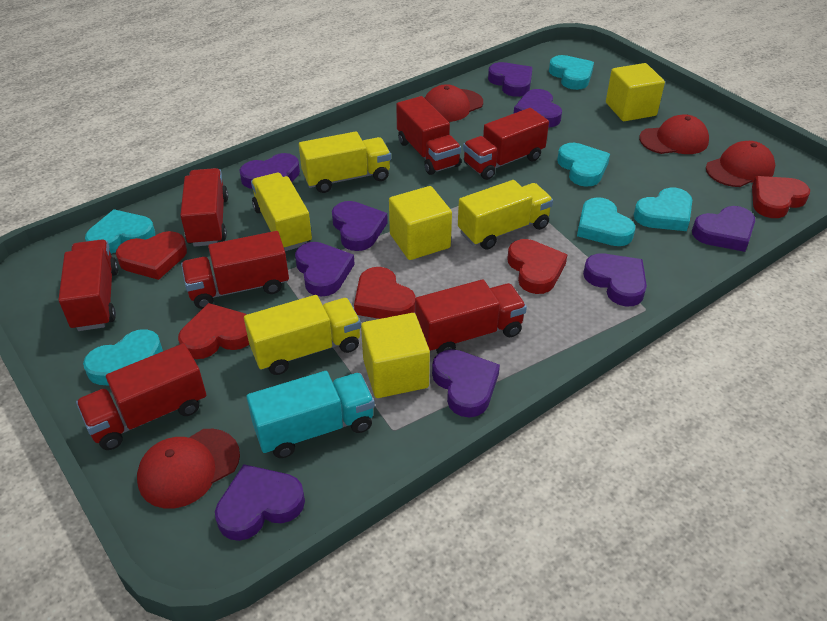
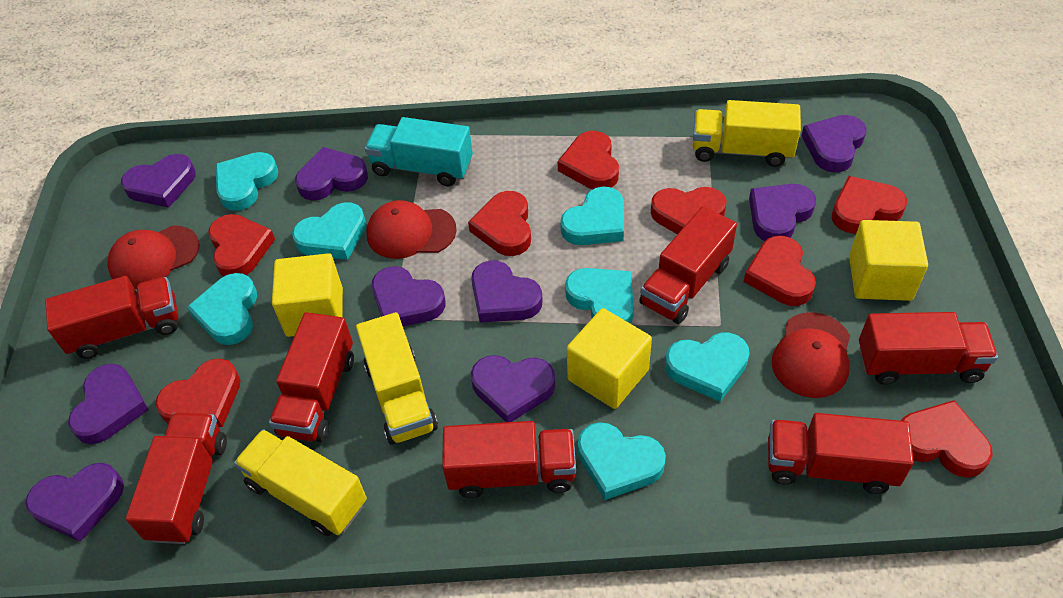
red cap: [137,429,240,508] [425,84,483,122] [639,114,709,154] [706,141,775,187] = 4 -> [107,226,200,289] [367,200,457,259] [772,312,850,398] = 3
red heart: [116,231,187,280] [178,303,249,359] [354,267,415,319] [507,239,568,294] [752,176,810,218] = 5 -> [155,358,240,427] [208,214,275,276] [468,191,531,256] [558,131,619,189] [651,187,727,234] [744,236,816,306] [832,176,907,234] [901,400,993,478] = 8
turquoise heart: [83,330,163,386] [85,209,155,254] [549,55,594,90] [557,143,610,187] [577,197,635,246] [634,187,692,231] = 6 -> [187,273,257,345] [215,152,278,211] [292,202,366,260] [560,187,624,245] [565,268,634,324] [578,422,666,500] [665,333,750,402] = 7
yellow truck: [244,295,361,375] [251,173,312,251] [299,131,391,193] [458,180,553,250] = 4 -> [234,429,367,536] [356,312,438,445] [693,100,801,167] = 3

